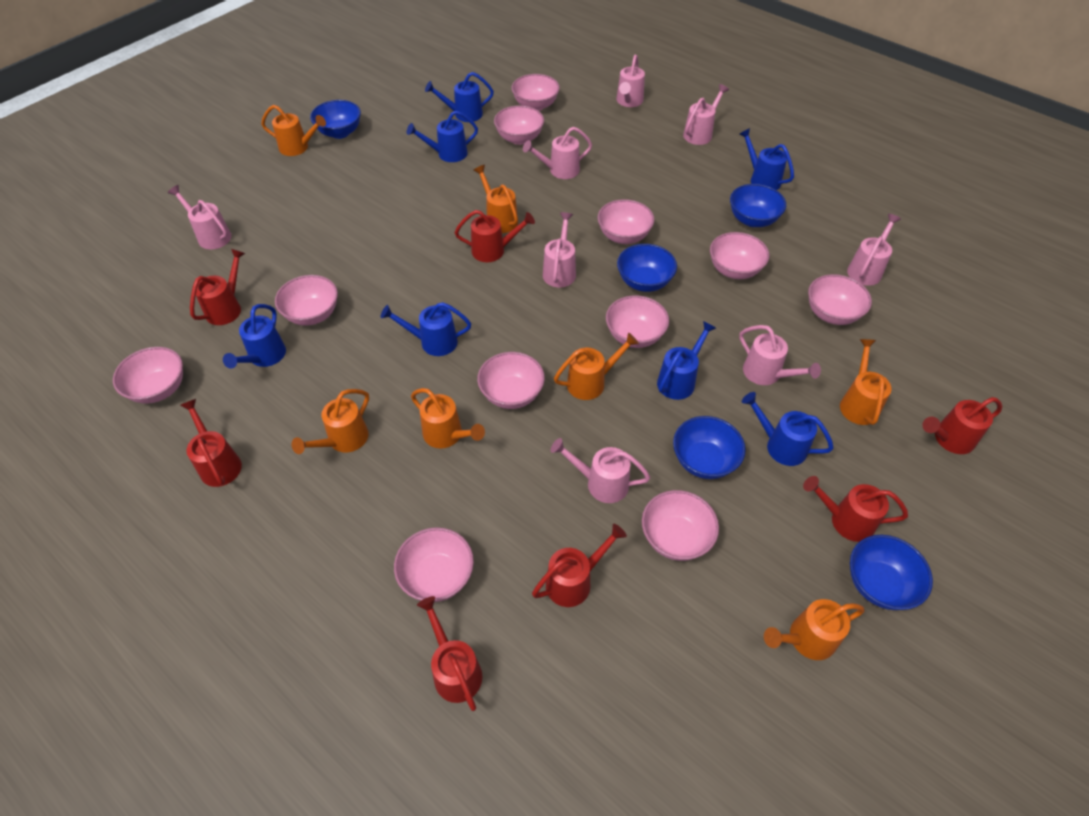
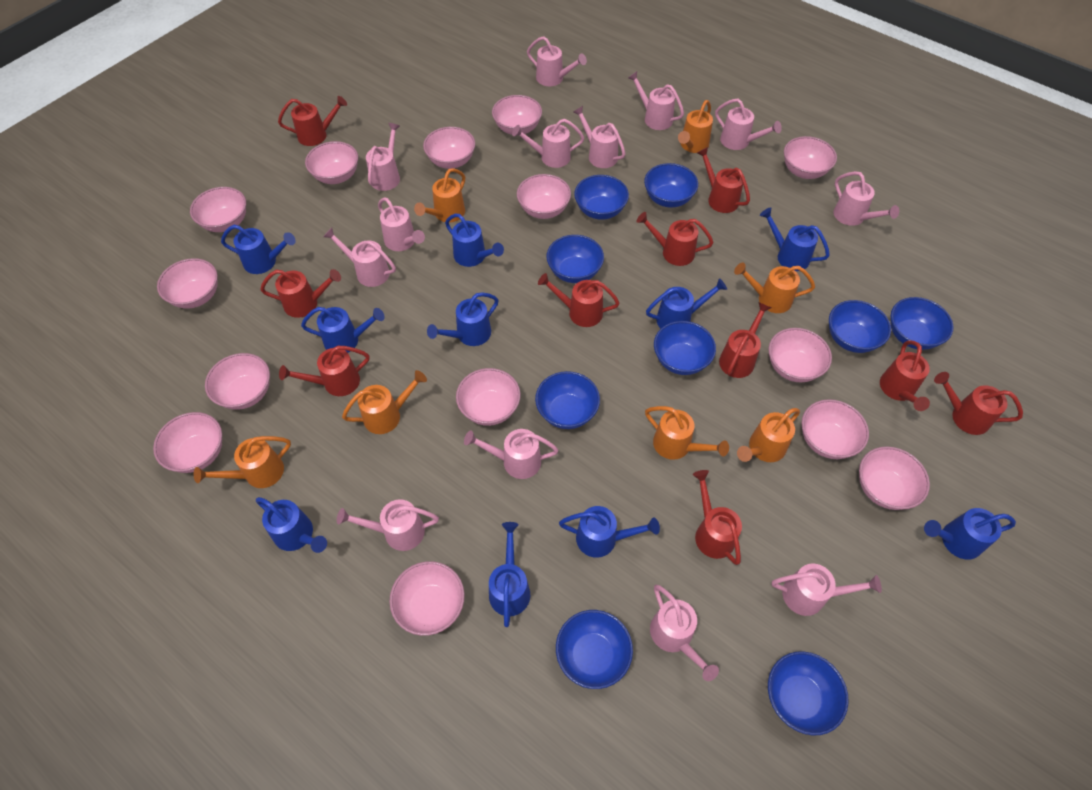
blue bowl: [310,100,361,139] [617,244,677,292] [673,416,746,479] [730,184,786,227] [850,535,933,610] = 5 -> [535,371,600,429] [547,235,604,283] [556,610,633,689] [574,175,629,220] [644,163,698,208] [654,321,716,375] [768,651,849,736] [829,300,891,353] [890,297,954,350] = 9
blue watering can: [223,304,286,369] [381,302,471,356] [407,110,478,162] [425,72,494,122] [657,321,716,400] [739,128,794,190] [742,392,834,466] = 7 -> [221,224,296,274] [256,497,327,553] [301,307,385,353] [427,292,499,346] [445,214,504,267] [489,522,530,627] [559,506,660,558] [646,278,727,329] [760,207,830,271] [924,508,1016,560] = 10
pink bowl: [113,347,183,404] [275,275,338,326] [394,527,474,602] [477,352,545,409] [494,105,544,145] [511,74,560,111] [598,199,654,244] [606,296,669,348] [642,490,719,561] [710,232,769,279] [808,274,872,325] = 11 -> [153,412,222,473] [157,258,218,309] [190,187,246,232] [205,353,270,410] [305,141,358,184] [389,561,465,636] [423,127,475,169] [456,368,521,426] [492,95,542,135] [517,174,571,219] [769,328,832,382] [784,136,837,179] [801,399,869,459] [859,446,930,510] = 14
pink watering can: [168,185,231,249] [523,127,592,179] [543,212,576,287] [551,438,650,503] [616,55,645,107] [683,84,729,145] [739,325,821,385] [847,214,901,286] = 8 -> [323,228,396,287] [337,499,439,551] [366,123,400,191] [378,197,425,251] [464,429,559,479] [512,119,584,168] [527,36,587,86] [573,106,626,168] [628,71,684,130] [650,585,719,681] [715,99,782,150] [772,564,882,616] [834,171,899,226] = 13
red watering can: [180,399,242,487] [190,249,245,325] [417,596,482,711] [455,210,535,262] [532,524,627,607] [803,476,908,542] [922,397,1002,454] = 7 -> [260,269,341,318] [278,96,347,146] [279,346,369,396] [538,273,620,327] [636,212,713,266] [693,470,742,565] [697,147,750,213] [719,302,771,378] [880,340,930,411] [934,372,1023,435] = 10

